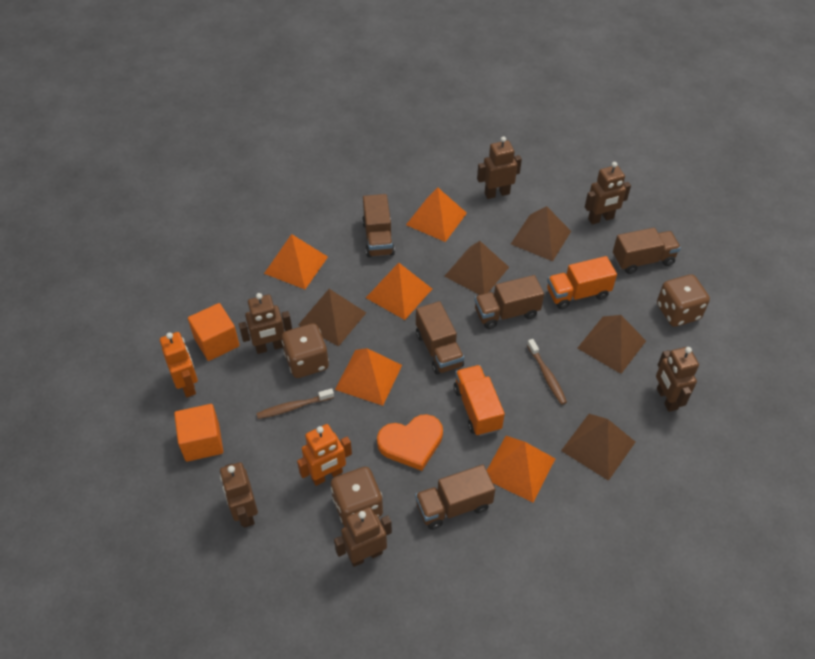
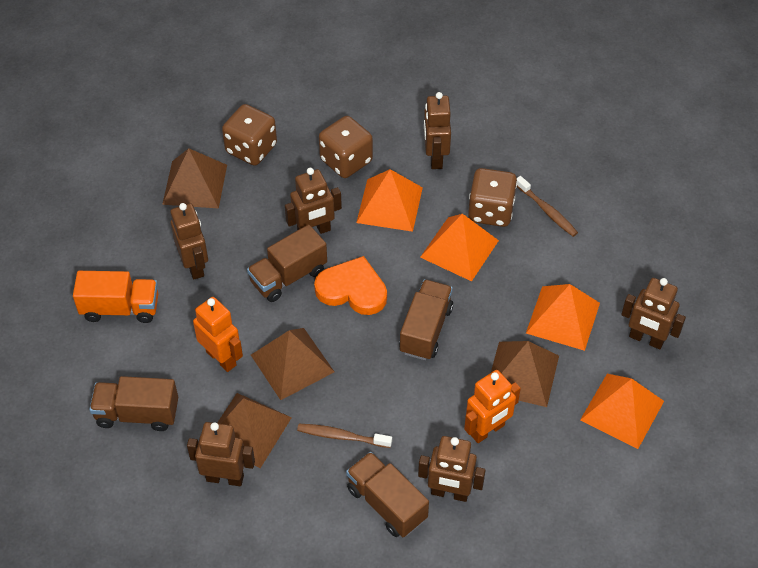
brown pyramid: [298,289,366,346] [444,241,509,295] [511,206,571,261] [561,414,635,481] [577,315,646,374] = 5 -> [162,148,227,209] [217,393,292,468] [251,328,334,400] [491,341,559,407] = 4
brown truck: [362,194,395,257] [415,465,495,530] [416,301,464,374] [474,275,544,329] [613,228,681,274] = 5 -> [89,376,178,431] [247,224,327,302] [346,452,429,537] [399,279,453,360] = 4
orange cube: [174,404,223,462] [188,303,240,361] = 2 -> none = 0
orange pyramid: [264,234,328,289] [335,348,402,406] [366,263,432,320] [406,187,467,242] [487,436,555,502] = 5 -> [356,169,423,232] [420,214,499,281] [526,284,600,351] [580,374,664,449] = 4
orange truck: [454,365,505,436] [547,256,617,309] = 2 -> [73,271,158,323] = 1

